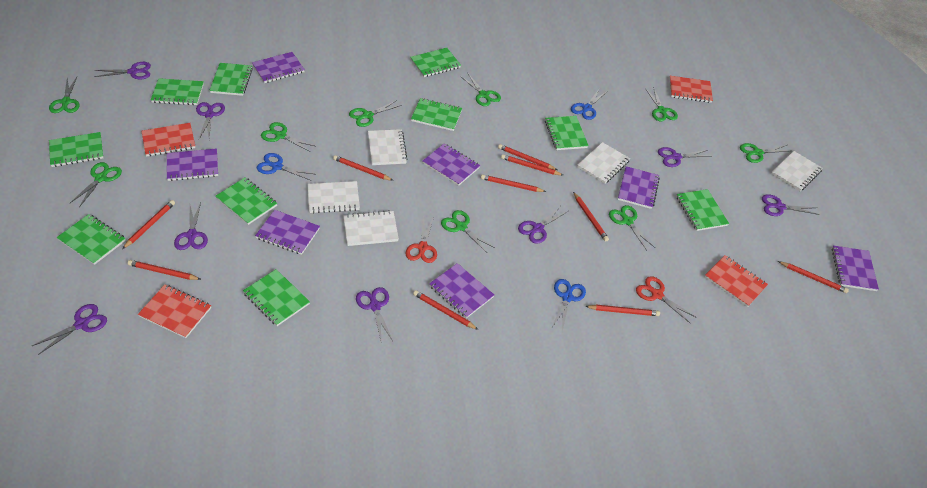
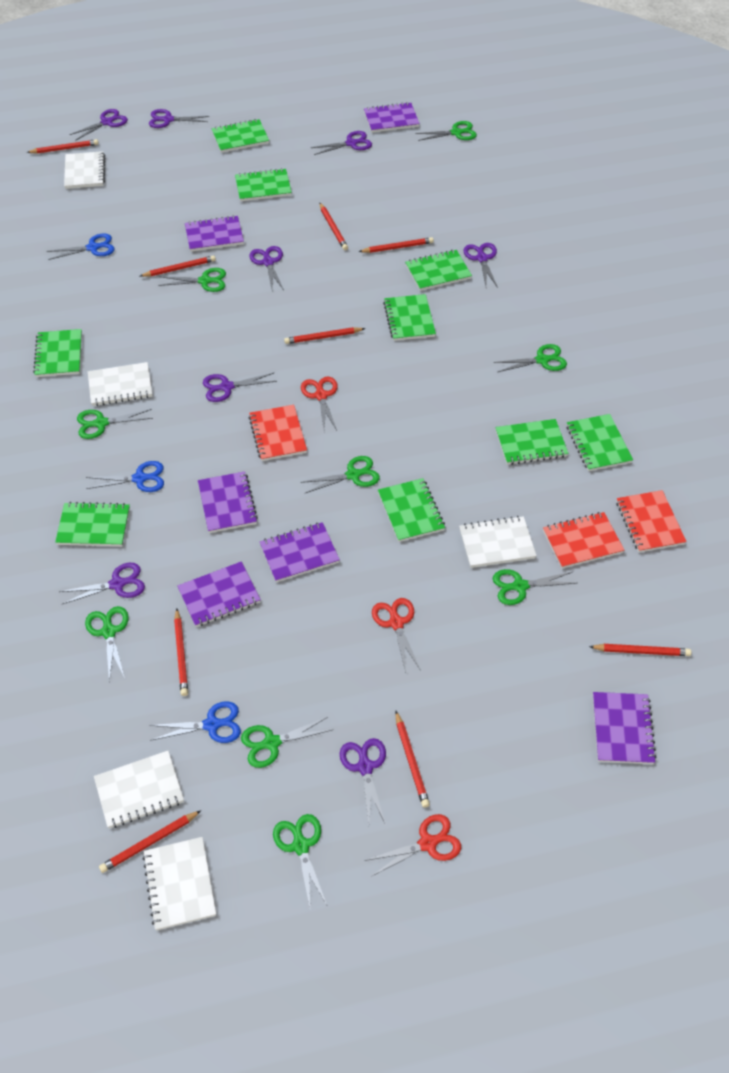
green notebook: [49,132,104,167] [56,214,126,265] [151,78,204,105] [209,63,253,96] [216,178,277,225] [243,269,310,326] [410,48,461,77] [411,98,462,131] [545,116,589,150] [676,189,729,231] = 10 -> [33,329,82,377] [55,502,130,546] [212,119,269,153] [235,168,292,201] [378,478,445,542] [383,294,436,341] [405,250,472,291] [495,419,569,465] [567,414,633,471] = 9
purple notebook: [167,148,218,181] [252,52,305,83] [255,210,320,255] [423,143,480,186] [429,263,494,318] [618,166,660,209] [831,245,879,291] = 7 -> [177,561,261,627] [185,216,244,252] [198,471,258,533] [260,522,340,582] [364,102,420,133] [593,692,657,764] = 6
red notebook: [138,284,211,338] [142,123,195,157] [669,76,713,103] [705,255,768,307] = 4 -> [249,405,307,461] [543,512,624,569] [617,490,687,553] = 3
red pencil: [122,200,175,249] [128,260,201,280] [333,155,394,181] [413,290,478,330] [481,174,546,192] [498,144,557,170] [501,154,563,175] [573,192,609,242] [585,305,660,316] [778,261,849,293] = 10 -> [27,139,99,154] [99,810,201,873] [140,255,216,277] [174,609,188,696] [284,327,365,344] [320,203,348,250] [358,237,434,253] [395,711,430,808] [589,644,692,656] = 9
red scissors: [405,217,437,263] [636,276,696,323] = 2 -> [301,377,338,430] [364,814,461,877] [372,598,420,673] = 3

